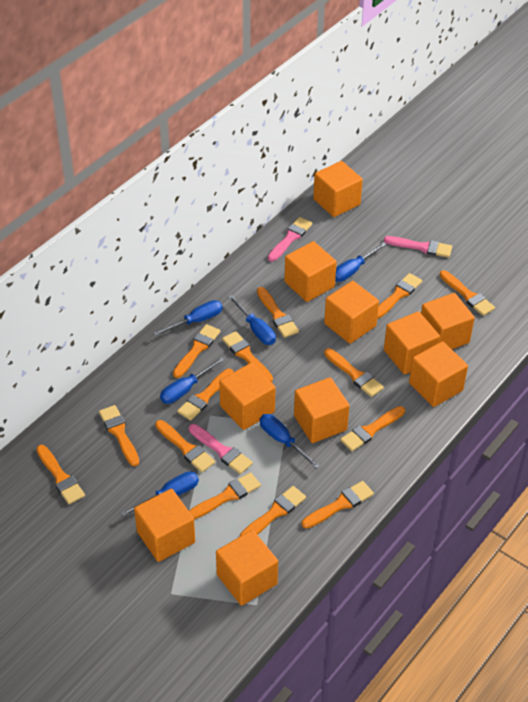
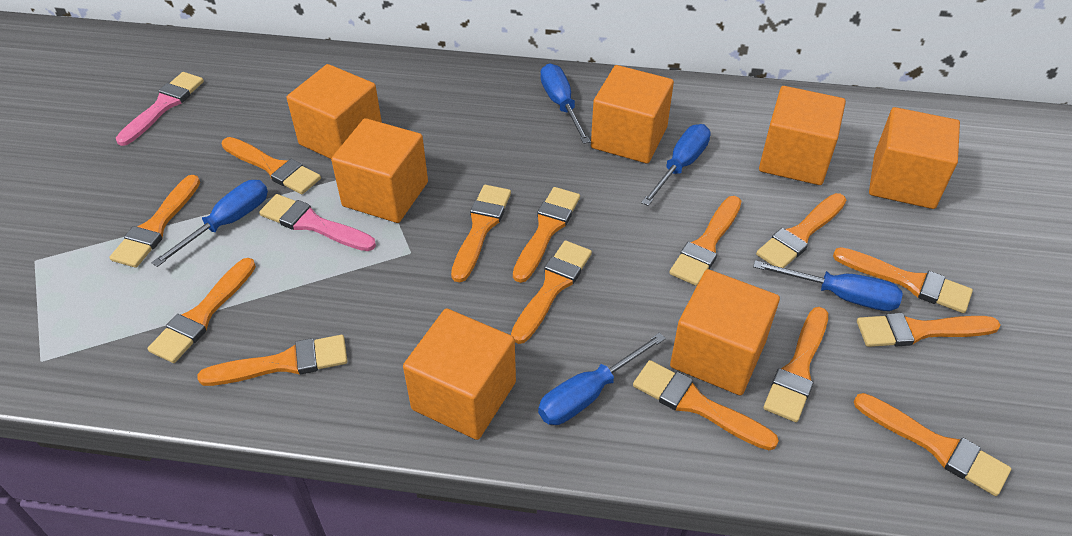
blue screwdriver: [121,471,199,517] [153,300,223,336] [160,357,224,404] [228,295,276,345] [260,414,320,469] [335,242,387,282] = 6 -> [151,180,268,267] [538,332,666,425] [540,63,591,144] [641,124,711,206] [753,260,903,311] = 5
orange cube: [134,489,195,562] [216,530,278,606] [219,363,276,430] [284,241,337,302] [294,377,350,443] [313,161,363,217] [324,281,379,344] [384,311,440,375] [409,341,468,407] [421,293,475,349] = 10 -> [287,64,382,159] [331,118,428,223] [403,308,516,440] [591,65,674,163] [670,269,780,395] [759,86,846,185] [869,107,960,209] = 7
pink brush: [189,424,253,474] [268,217,312,261] [384,236,452,258] = 3 -> [116,72,204,146] [259,194,376,251] = 2

